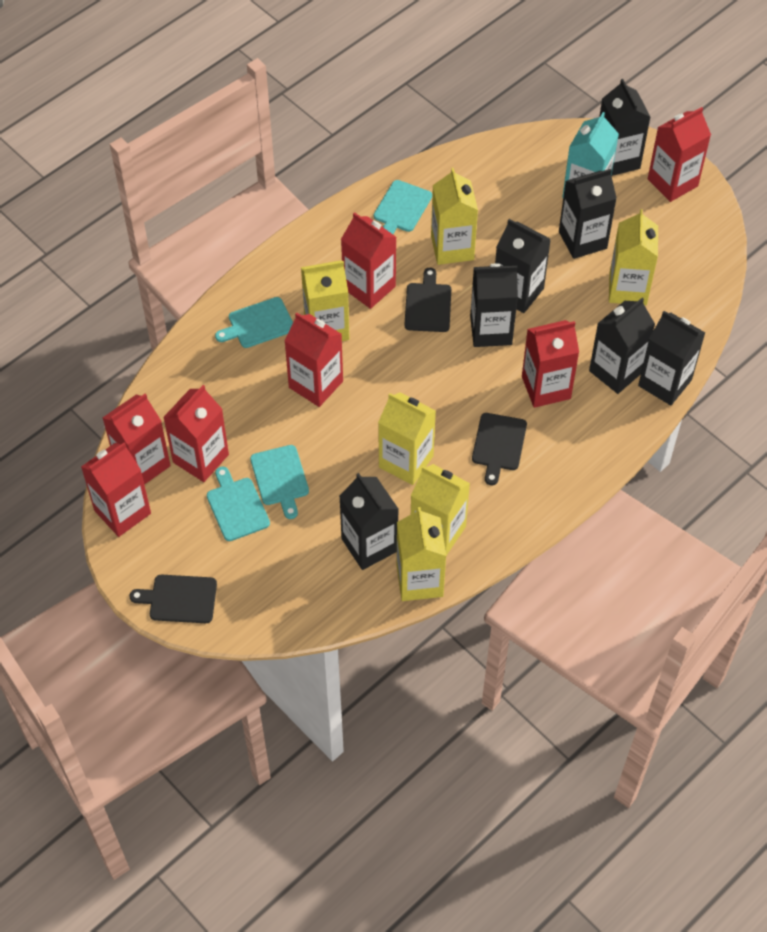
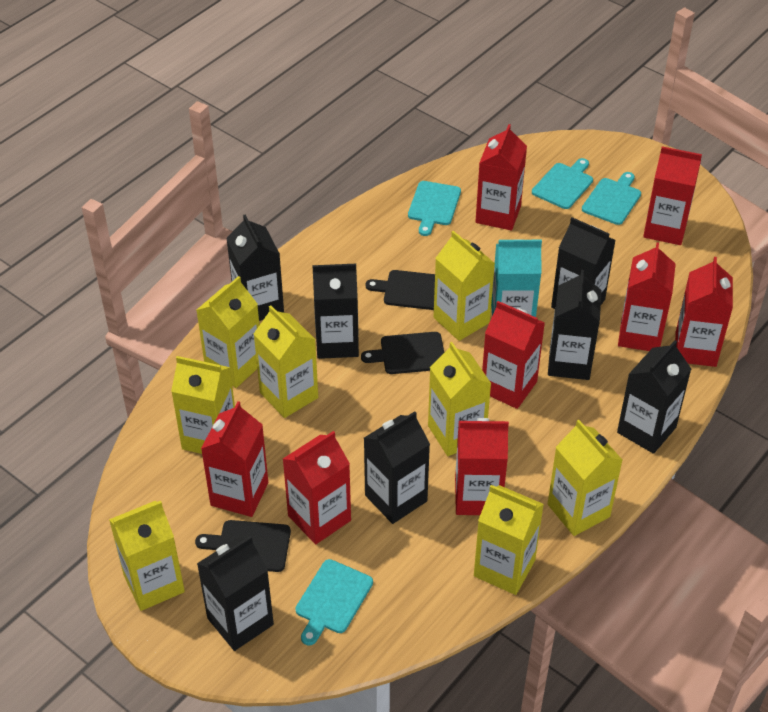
red carton: [81,443,151,537] [103,394,171,485] [163,385,229,482] [284,313,343,407] [341,212,396,309] [522,320,579,408] [648,107,711,202] = 7 -> [201,401,268,517] [283,431,351,544] [455,418,509,515] [475,124,527,230] [482,301,545,409] [618,242,676,351] [643,146,702,245] [675,257,733,367] = 8
yellow carton: [301,261,350,341] [378,393,436,485] [396,507,446,601] [411,464,470,556] [431,168,478,265] [609,209,658,305] = 6 -> [109,501,185,611] [171,356,235,454] [197,276,259,388] [254,305,318,418] [428,342,491,456] [434,231,495,341] [474,485,544,595] [548,420,622,536] = 8

